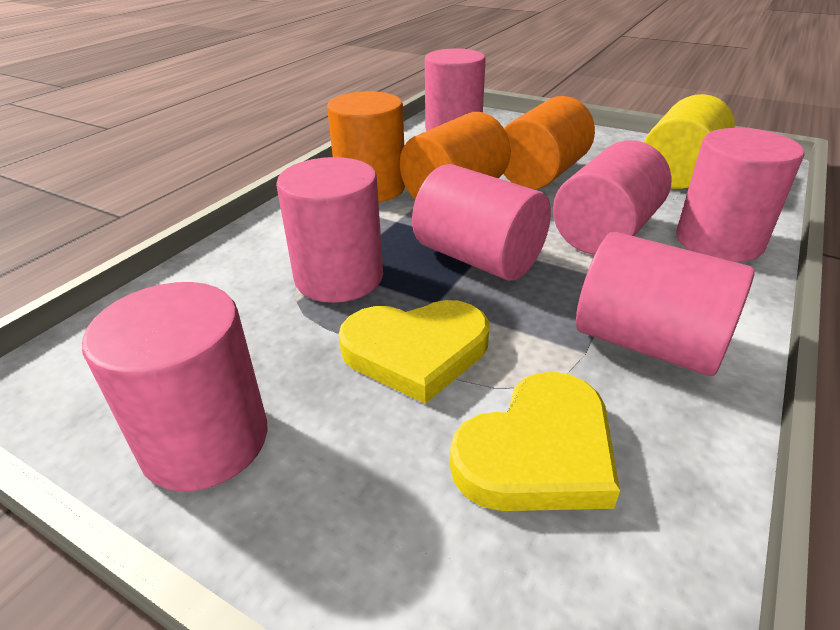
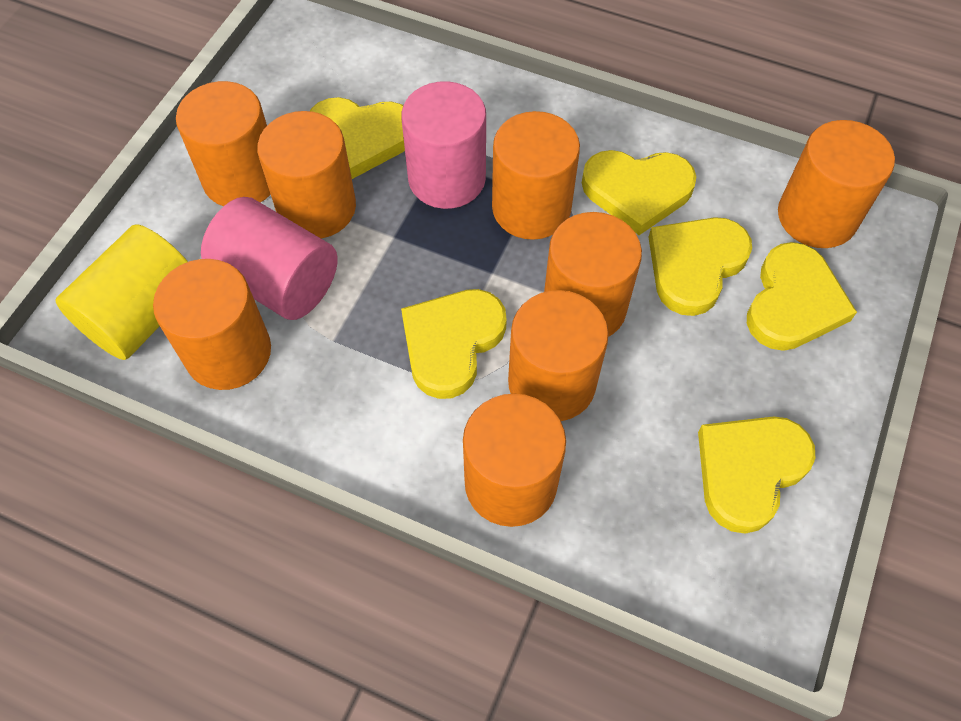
orange cylinder: [327,91,405,202] [400,112,511,199] [504,96,595,189] = 3 -> [153,259,271,390] [176,81,271,206] [257,111,356,238] [463,394,566,527] [492,111,580,240] [508,290,609,421] [544,212,642,337] [778,120,895,248] = 8
pink cylinder: [82,282,268,491] [276,157,383,303] [412,164,551,281] [425,48,486,131] [553,140,672,255] [576,232,755,376] [676,128,805,262] = 7 -> [201,197,338,320] [401,81,486,209] = 2
yellow heart: [339,300,489,404] [450,372,620,511] = 2 -> [310,97,405,179] [401,289,507,399] [582,150,696,235] [648,217,752,316] [698,416,816,534] [747,242,857,351] = 6

